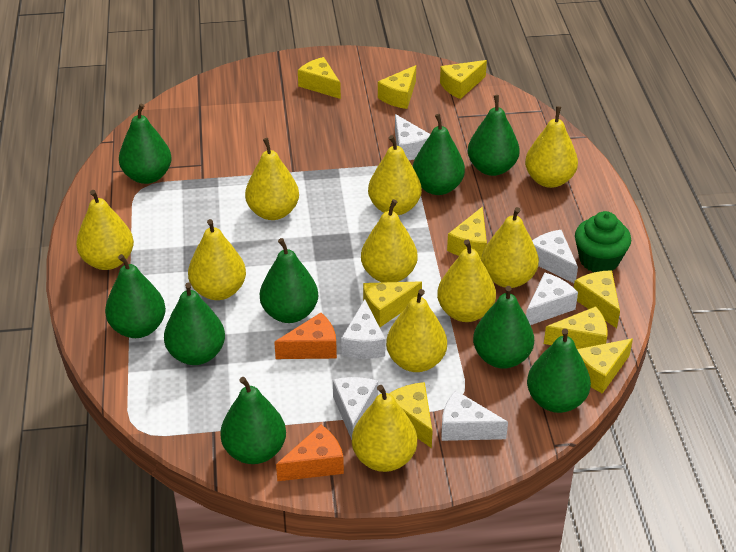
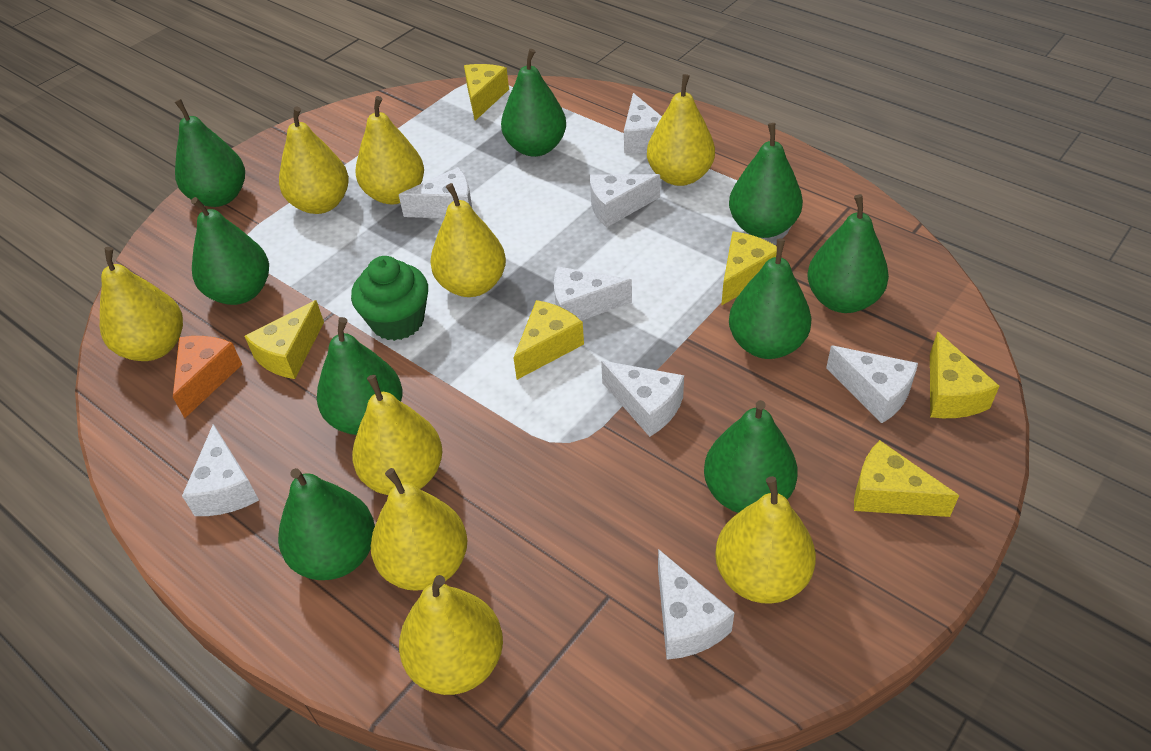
orange cheese: [274,313,337,359] [276,425,344,481] = 2 -> [173,336,242,418] = 1
white cheese: [333,377,378,440] [341,299,385,359] [395,114,430,160] [441,391,508,441] [526,272,578,325] [532,230,578,283] = 6 -> [182,424,259,516] [399,167,472,218] [554,267,632,321] [590,174,660,228] [601,361,684,437] [624,93,662,153] [658,549,735,660] [826,346,918,423] = 8
yellow cheese: [298,57,341,99] [363,281,422,327] [378,65,416,109] [389,382,433,448] [440,60,487,99] [447,207,487,259] [544,307,608,349] [574,270,620,328] [577,338,633,394] = 9 -> [244,300,324,379] [464,64,509,121] [514,300,584,380] [721,232,777,306] [854,440,959,517] [930,331,999,418] = 6
yellow pear: [76,190,134,270] [188,219,246,300] [245,138,299,220] [352,385,417,472] [361,199,418,283] [368,135,422,215] [386,289,447,372] [437,239,496,322] [481,207,539,288] [525,106,578,188] = 10 -> [100,247,183,361] [279,107,349,214] [352,375,443,495] [355,96,424,204] [371,468,467,591] [399,575,503,695] [430,183,506,297] [647,74,715,186] [715,476,816,604] = 9

